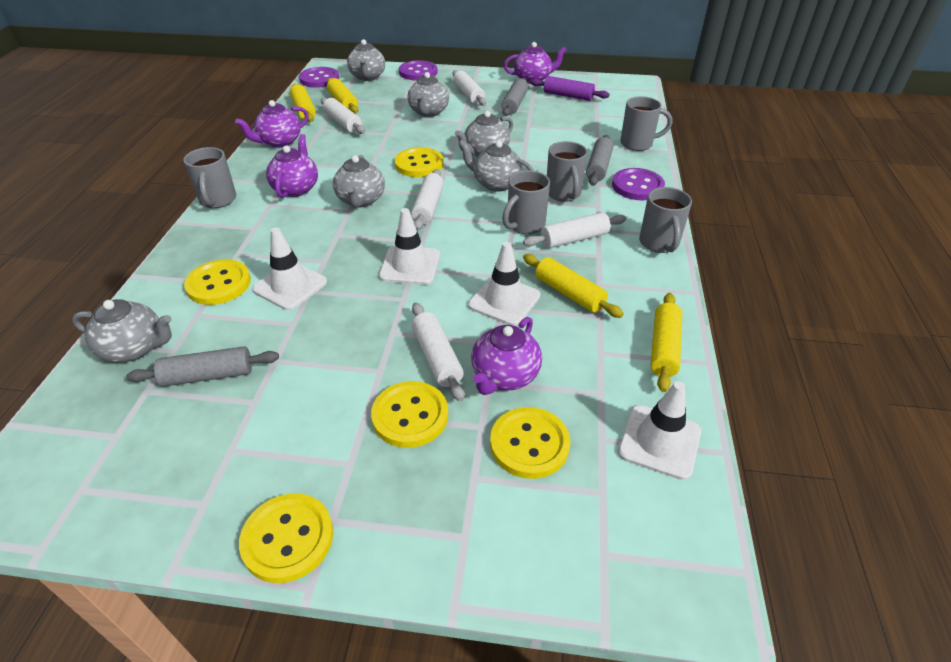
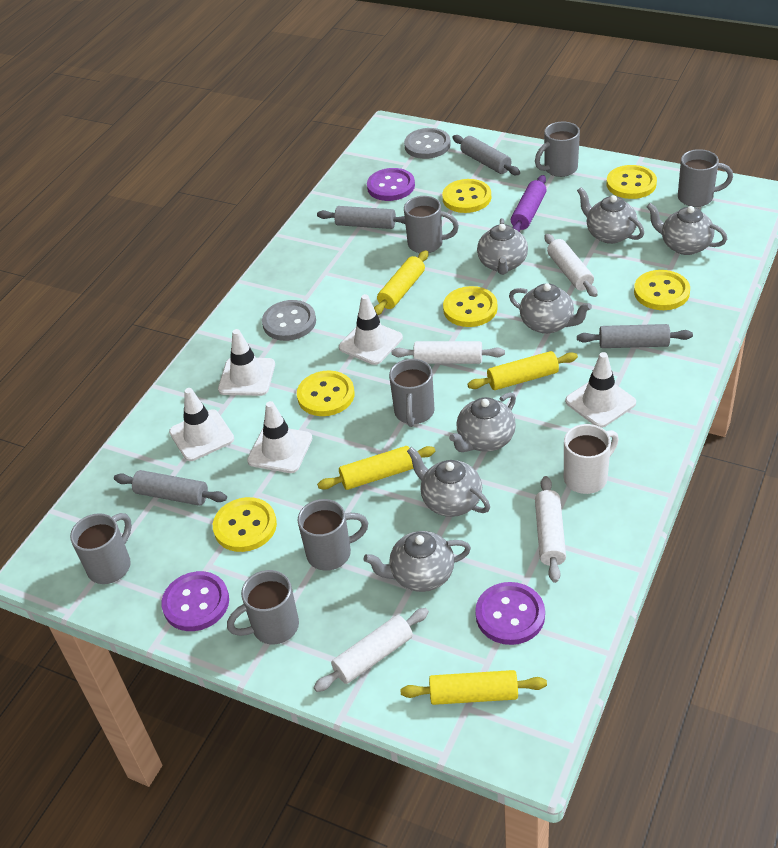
grey button: none = 0 -> [262,300,316,341] [404,128,451,159] = 2
grey mug: [183,147,236,208] [502,170,550,234] [547,141,588,202] [620,96,672,151] [639,187,692,253] = 5 -> [70,513,132,584] [227,570,299,645] [298,499,368,571] [389,359,435,427] [404,196,459,253] [535,122,580,177] [678,149,733,207] = 7
grey rolling pin: [126,346,279,387] [501,78,528,116] [586,135,613,186] = 3 -> [114,470,227,506] [317,206,405,229] [452,135,520,175] [577,324,693,348] = 4
grey teapot: [72,299,172,362] [333,155,385,207] [347,39,385,81] [407,72,449,117] [455,111,513,157] [458,140,534,192] = 6 -> [364,531,471,592] [407,447,490,517] [449,392,516,452] [477,218,528,275] [509,283,592,334] [577,187,644,244] [647,203,727,255] = 7
purple teapot: [235,100,309,148] [266,134,318,198] [471,317,542,395] [504,42,567,84] = 4 -> none = 0
white mug: none = 0 -> [564,424,619,494] = 1
white rolling pin: [321,98,365,134] [411,169,444,231] [412,302,465,401] [453,70,486,106] [523,212,626,248] = 5 -> [314,608,429,692] [392,341,505,364] [535,476,566,583] [545,234,598,297] = 4
white traffic cone: [252,228,327,310] [379,208,440,285] [468,242,540,326] [618,381,701,480] = 4 -> [169,388,234,461] [218,329,275,396] [247,401,312,473] [339,294,403,365] [565,352,636,428] = 5
yellow button: [184,259,251,305] [239,493,333,583] [371,381,448,448] [395,147,444,177] [490,407,570,479] = 5 -> [213,497,277,552] [297,370,355,416] [442,179,491,213] [443,286,498,327] [607,165,657,199] [634,270,690,310] = 6

